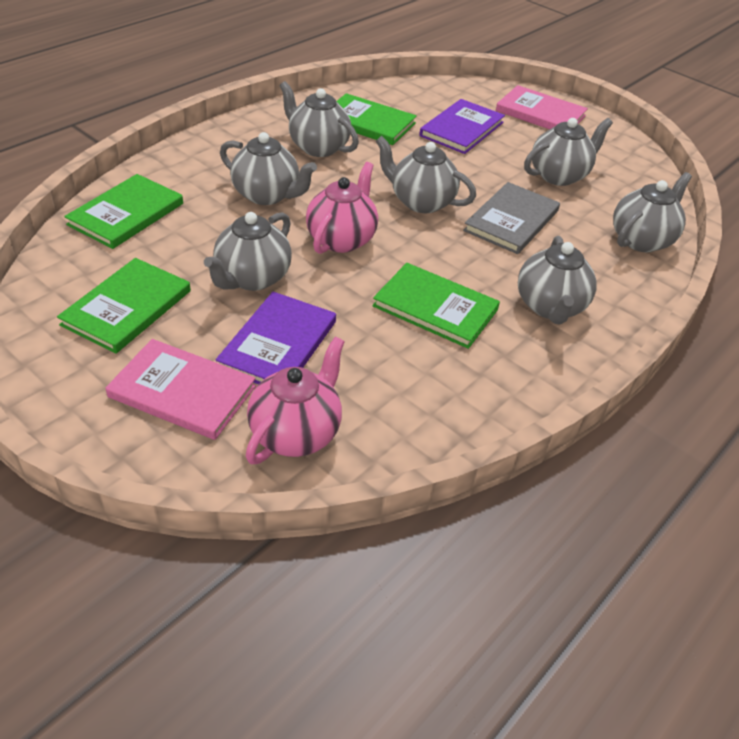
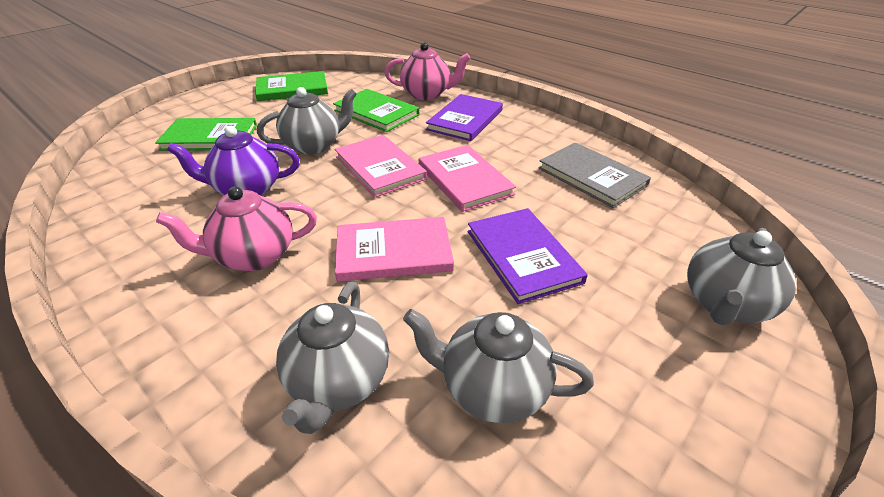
green book: [57,258,191,354] [64,174,183,249] [337,93,417,145] [372,263,500,349] = 4 -> [155,118,257,151] [255,71,328,101] [333,89,419,132] = 3
grey teapot: [204,212,292,291] [220,132,317,205] [279,81,359,157] [376,136,476,213] [518,236,597,324] [524,118,613,186] [613,172,692,252] = 7 -> [257,87,357,154] [276,282,389,434] [403,309,594,423] [687,228,796,325] = 4
pink book: [105,339,256,440] [496,85,588,129] = 2 -> [335,135,427,197] [335,217,454,282] [419,145,516,212] = 3
purple teapot: none = 0 -> [167,126,299,196] = 1

